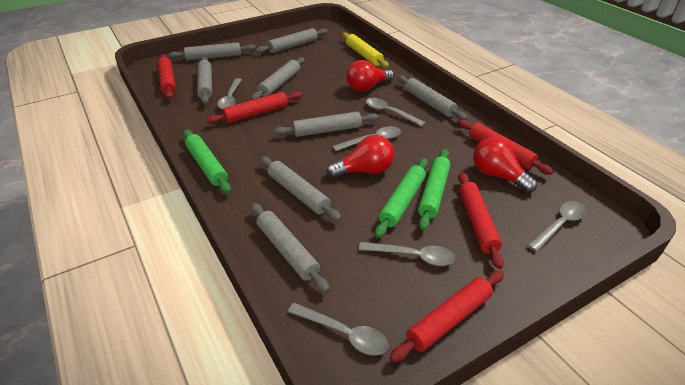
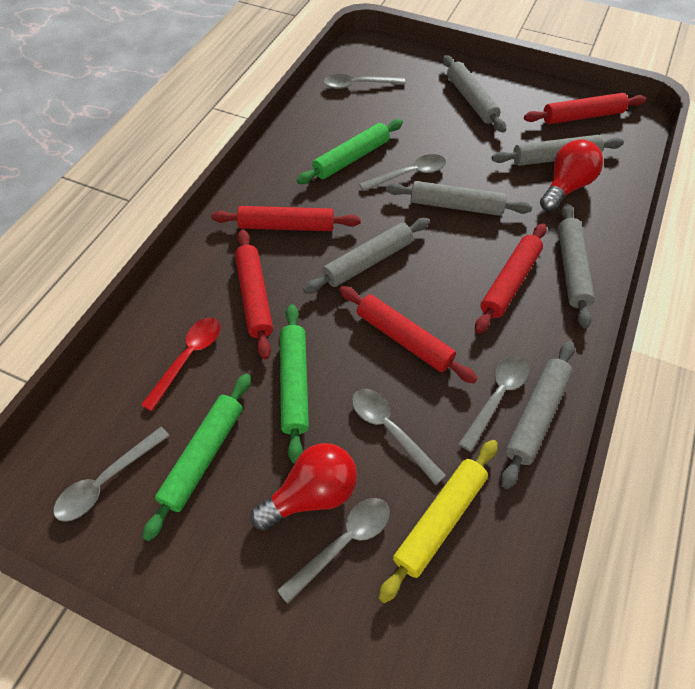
grey rolling pin: [168,42,256,61] [197,57,212,104] [251,57,305,100] [251,203,329,293] [256,28,328,53] [260,156,341,221] [274,112,379,137] [398,76,467,120] = 8 -> [303,218,430,294] [386,181,532,216] [443,55,506,133] [492,135,624,166] [501,341,575,489] [558,203,595,328] = 6
red light bulb: [327,135,394,178] [346,60,394,92] [473,137,537,193] = 3 -> [250,443,357,531] [540,139,603,211] = 2
red spoon: none = 0 -> [141,318,220,411] = 1

